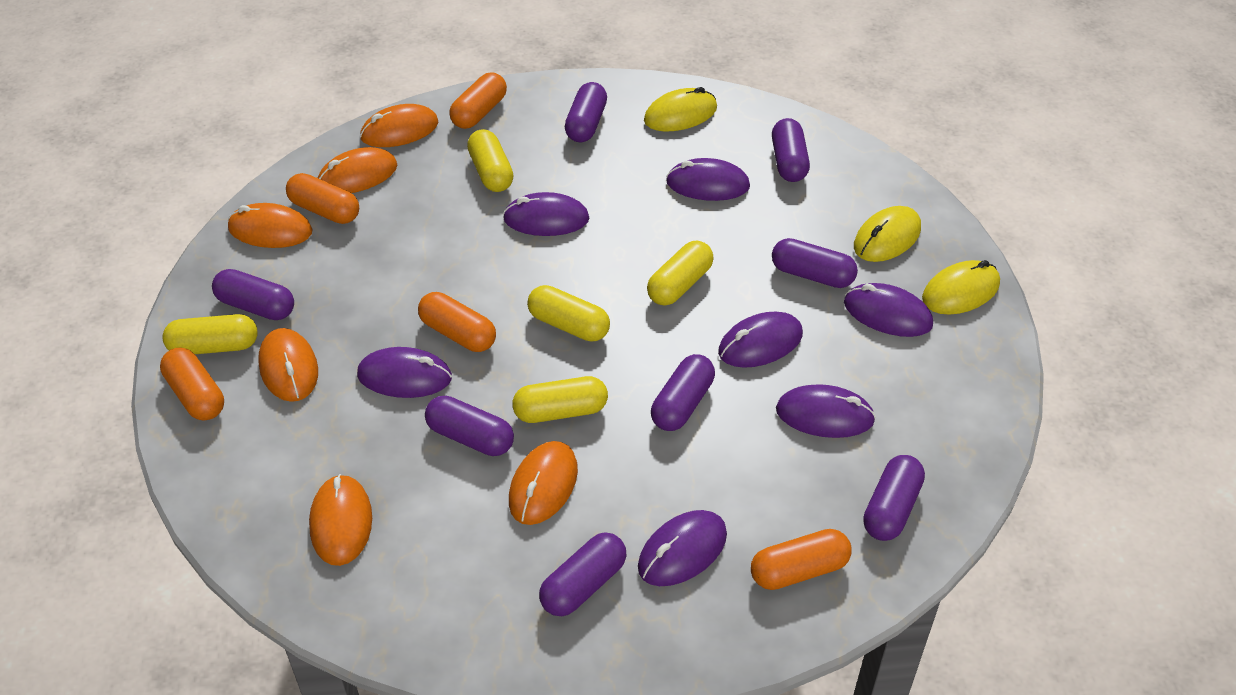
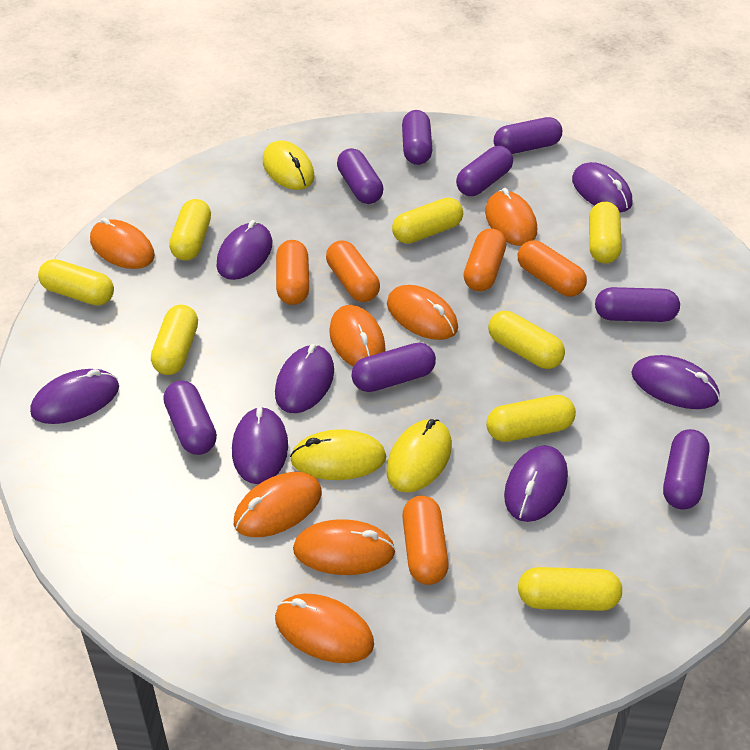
orange mouse: [228,203,313,248] [258,328,318,402] [309,474,372,566] [318,147,397,193] [360,104,438,147] [509,441,578,525] = 6 -> [90,218,155,269] [234,472,322,537] [275,594,374,663] [293,519,396,575] [329,305,386,367] [387,285,458,340] [485,188,537,246] = 7
yellow capsule: [162,314,258,354] [467,129,514,192] [512,376,608,423] [527,285,610,341] [647,241,714,305] = 5 -> [38,259,114,306] [151,305,198,375] [169,199,211,261] [392,197,463,244] [486,395,576,442] [488,311,565,369] [518,567,622,611] [589,202,622,263] = 8

